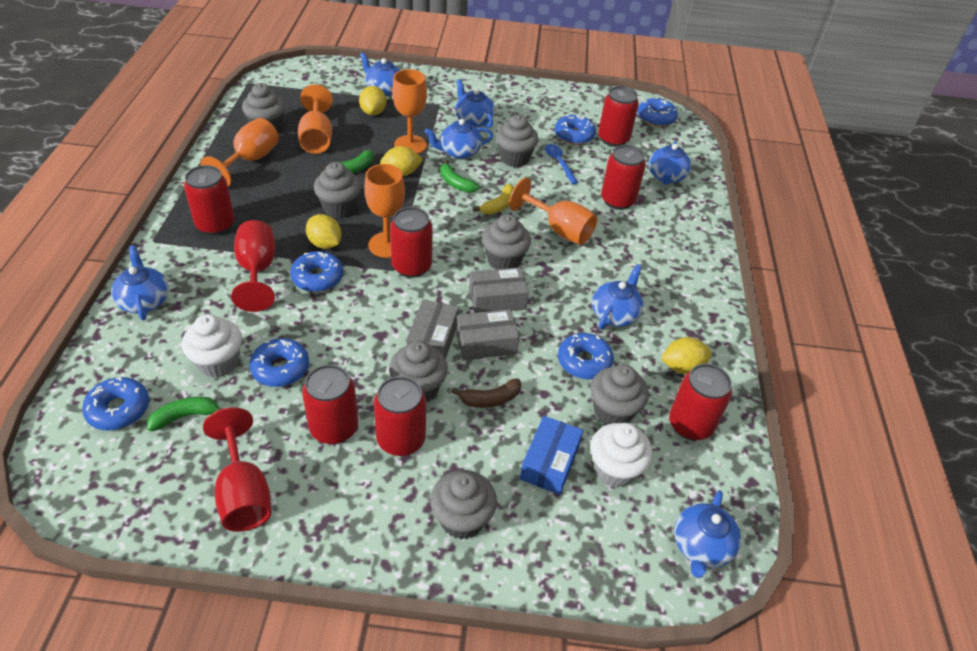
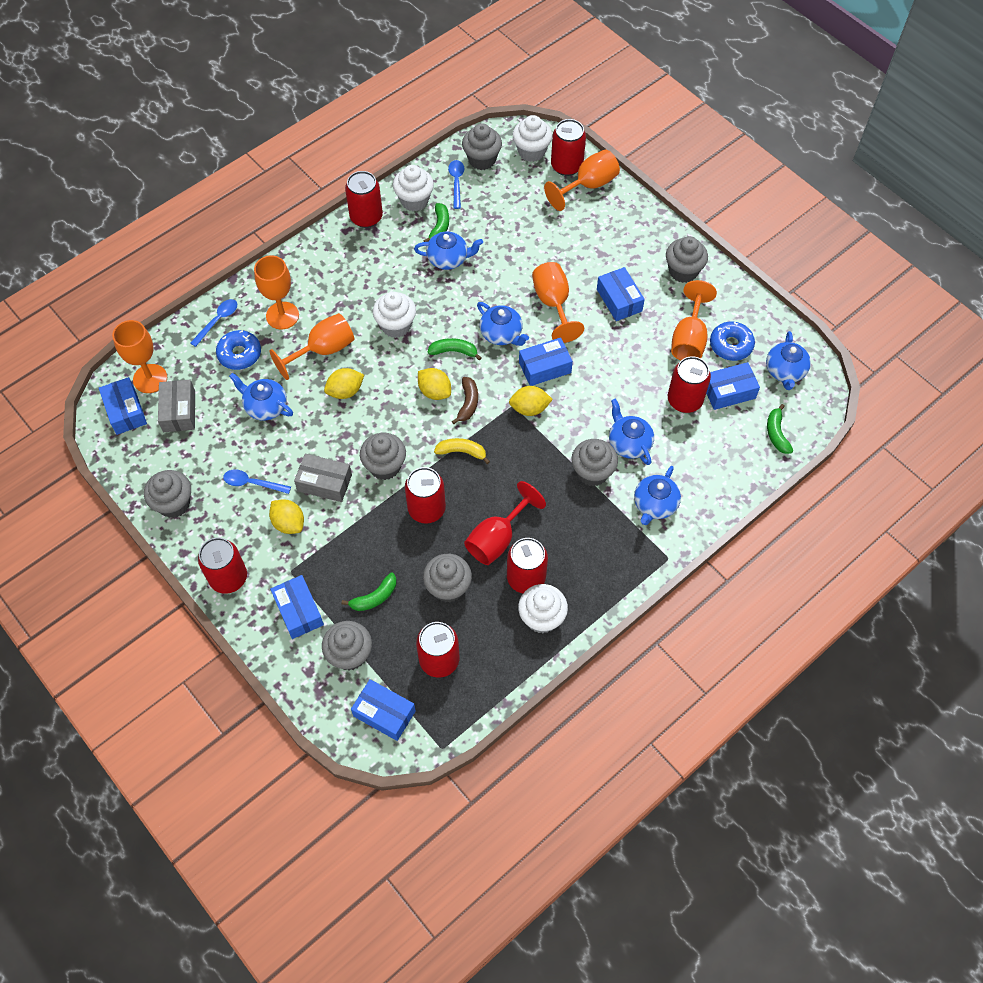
blue box: [520,416,583,495] = 1 -> [99,377,147,435] [270,575,324,639] [351,679,416,741] [519,337,573,386] [597,267,645,321] [706,362,760,410] = 6
blue donut: [82,377,149,431] [249,338,309,387] [290,251,343,292] [555,115,596,145] [558,333,614,379] [637,97,678,127] = 6 -> [216,330,261,370] [710,321,755,361] = 2
blue spoon: [545,144,579,184] = 1 -> [190,299,237,347] [223,469,291,494] [448,160,464,209] = 3
blue teapot: [111,245,169,320] [360,52,401,96] [425,119,493,159] [455,79,495,128] [592,264,644,330] [648,141,691,185] [674,490,741,578] = 7 -> [229,373,293,421] [414,231,483,270] [477,302,529,346] [609,399,654,465] [634,466,681,525] [766,331,811,390] = 6
green banana: [147,397,221,431] [324,150,374,173] [440,160,479,193] = 3 -> [342,573,396,611] [423,203,449,242] [428,338,481,361] [767,404,793,454] = 4
grey box: [407,300,459,359] [456,309,519,360] [469,267,529,313] = 3 -> [158,380,195,432] [294,454,352,502] = 2
orange goblet: [201,118,279,187] [298,84,333,154] [364,164,405,258] [392,69,427,154] [509,178,597,245] = 5 -> [112,320,167,393] [254,255,299,329] [270,313,354,380] [532,262,584,343] [544,149,620,211] [671,280,717,361] = 6
red goblet: [203,408,272,532] [231,220,275,312] = 2 -> [464,481,546,565] = 1
white cupcake: [182,314,242,378] [590,423,653,488] = 2 -> [373,291,416,338] [393,165,434,211] [513,115,552,162] [518,584,568,633] = 4

